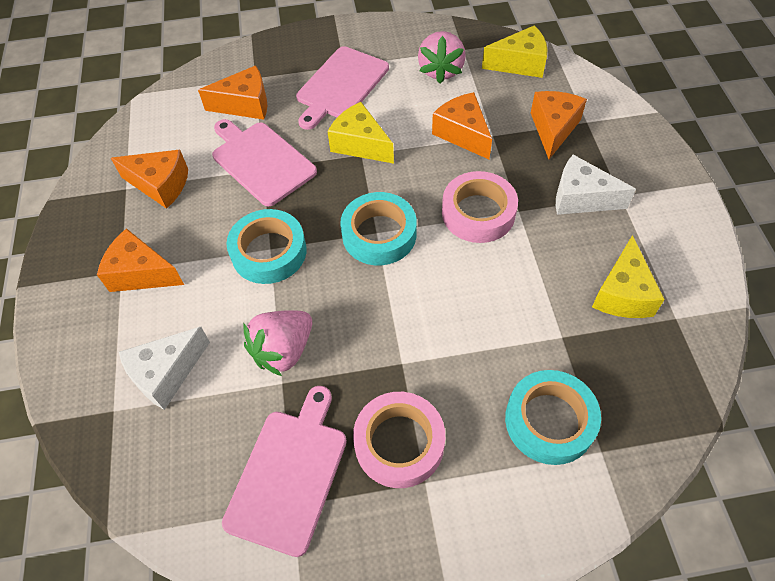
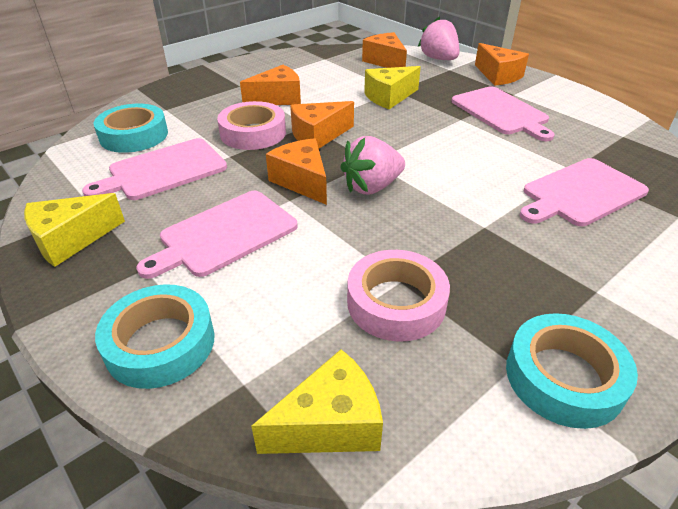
pink cutting board: [212,119,317,207] [222,386,347,557] [296,46,389,130] = 3 -> [82,138,227,200] [136,191,298,279] [452,86,555,141] [520,158,649,226] = 4
white cheese: [119,327,210,410] [556,155,636,215] = 2 -> none = 0

